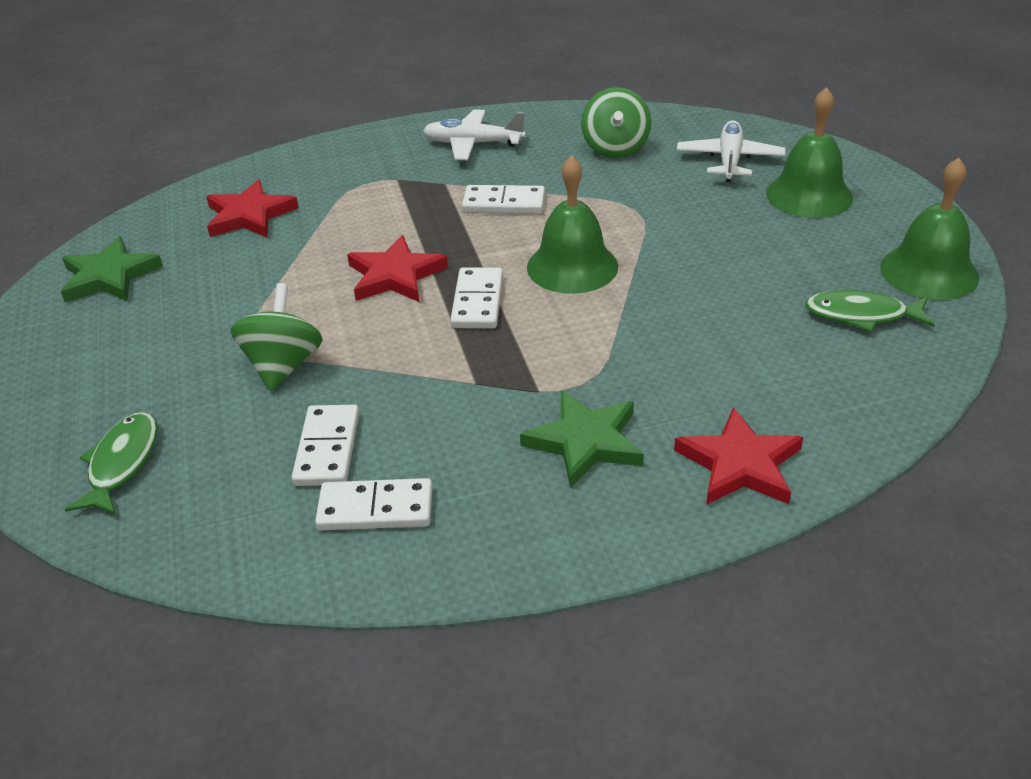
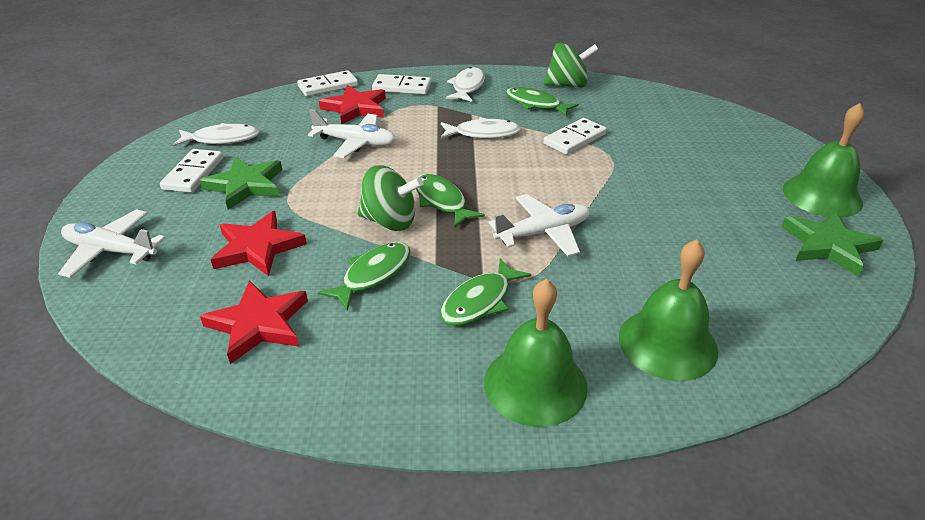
green fish: [65,412,158,515] [805,290,935,332] = 2 -> [318,242,410,311] [416,174,485,227] [440,258,531,326] [505,87,579,117] = 4
white fish: none = 0 -> [173,123,260,146] [441,117,521,139] [446,67,485,102] = 3
white plane: [423,109,526,160] [677,120,786,182] = 2 -> [58,209,166,278] [308,109,396,158] [489,194,590,256] = 3

